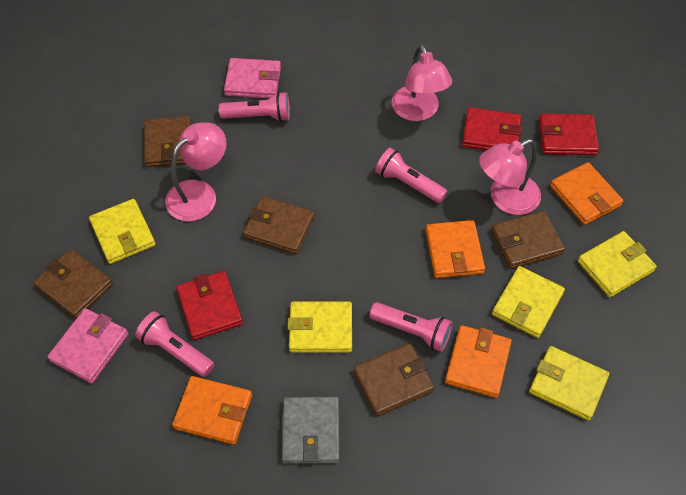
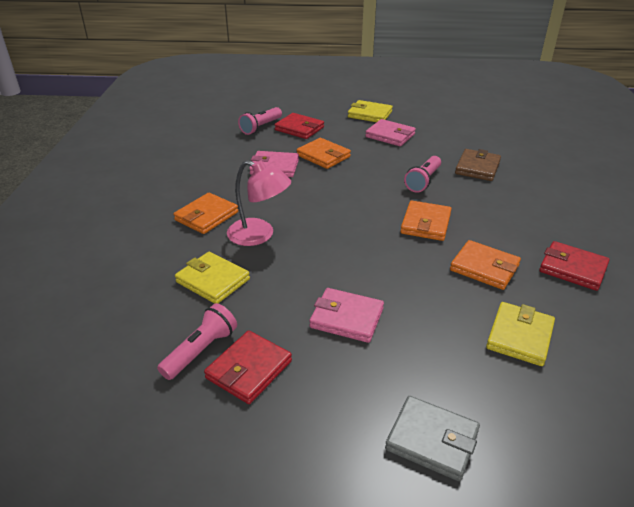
brown wallet: [34,249,113,319] [144,116,191,167] [243,196,315,254] [354,344,434,416] [491,211,565,269] = 5 -> [455,149,501,181] = 1
pink flashlight: [135,311,214,377] [219,92,290,122] [369,302,453,352] [375,148,447,203] = 4 -> [157,303,237,380] [238,107,282,135] [404,156,441,193] = 3
pink lamp: [165,123,226,222] [392,44,452,121] [479,139,541,215] = 3 -> [227,160,291,246] = 1
pink wallet: [47,308,129,383] [224,58,281,98] = 2 -> [249,151,299,177] [309,288,384,343] [365,119,416,146] = 3
yellow wallet: [89,199,156,264] [287,302,352,353] [492,266,565,338] [529,346,609,421] [578,231,657,297] = 5 -> [175,252,250,304] [348,100,393,122] [486,302,555,366] = 3

